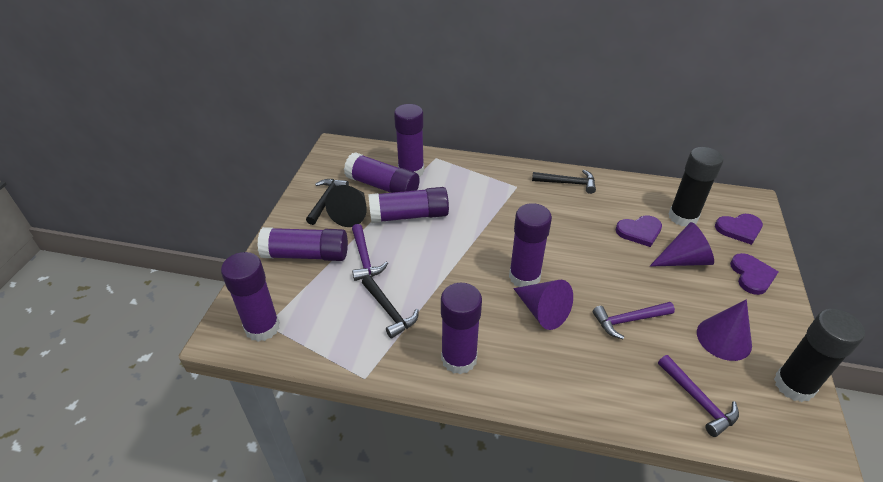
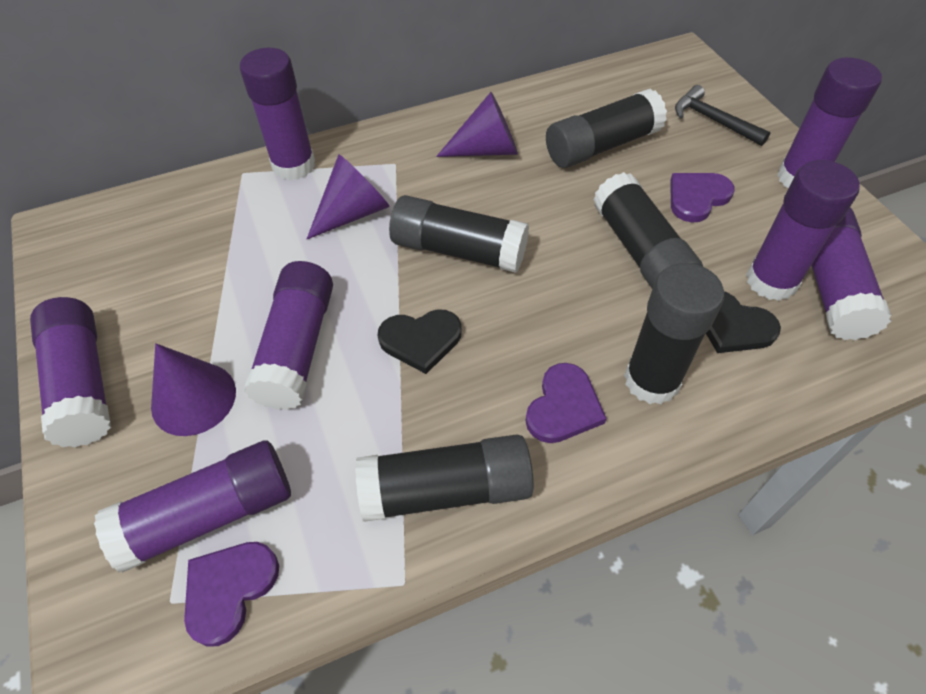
black cone: [325,185,367,227] = 1 -> none = 0
black glue stick: [668,147,723,226] [774,309,865,402] = 2 -> [355,434,534,522] [389,195,529,273] [546,89,667,168] [593,172,703,289] [624,263,724,404] = 5
black hammer: [306,179,349,225] [362,276,419,339] [532,170,596,194] = 3 -> [675,85,771,146] = 1
black heart: none = 0 -> [377,309,462,374] [706,291,781,353] = 2
purple hammer: [352,224,388,281] [593,302,675,339] [658,355,739,437] = 3 -> none = 0

